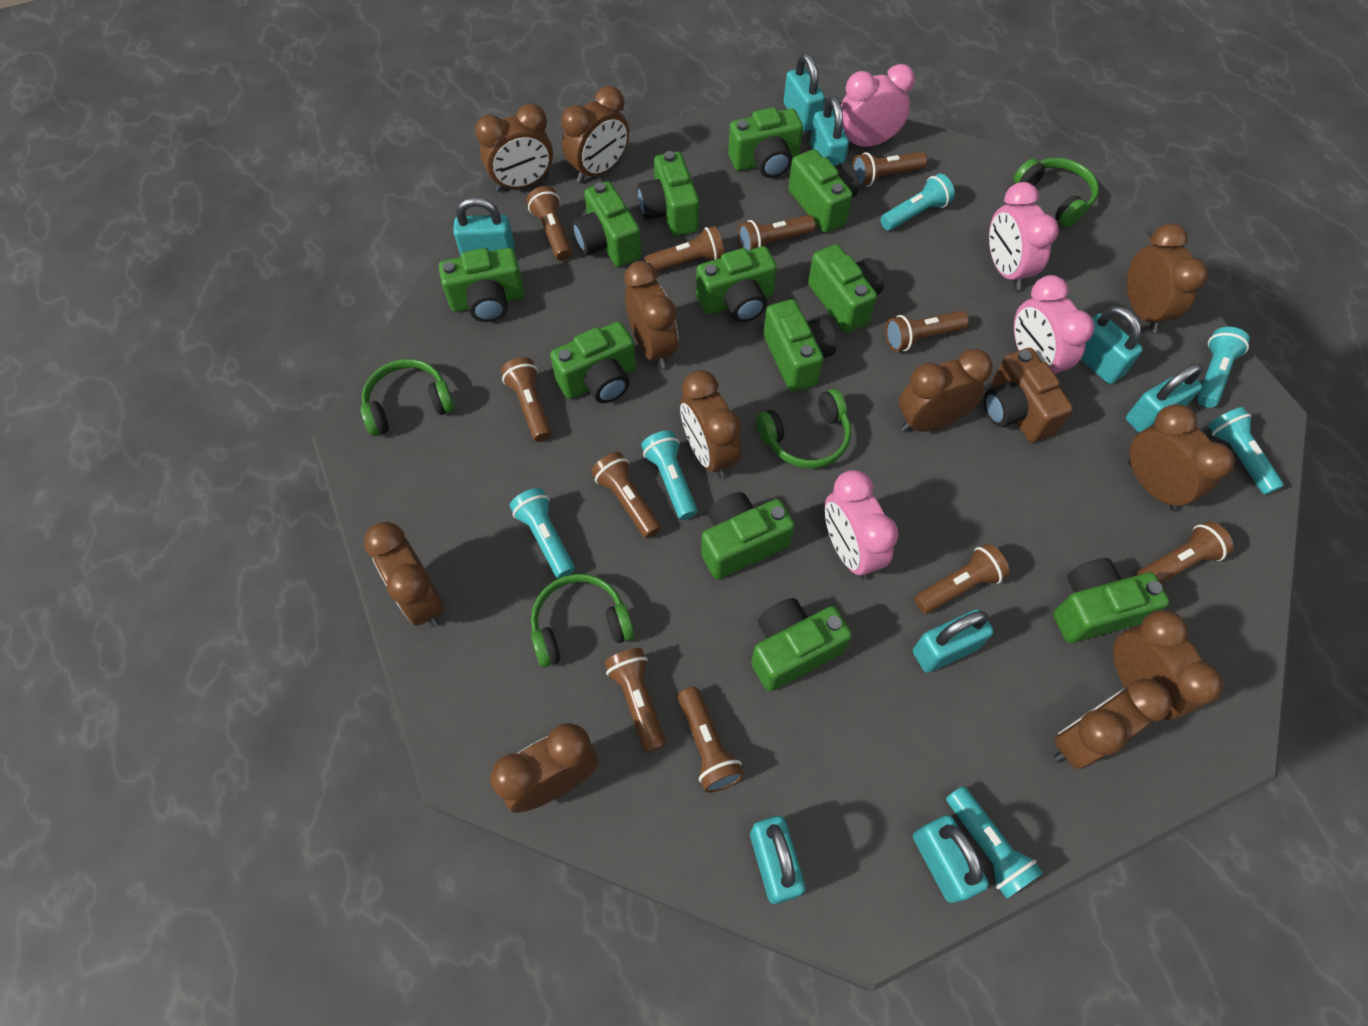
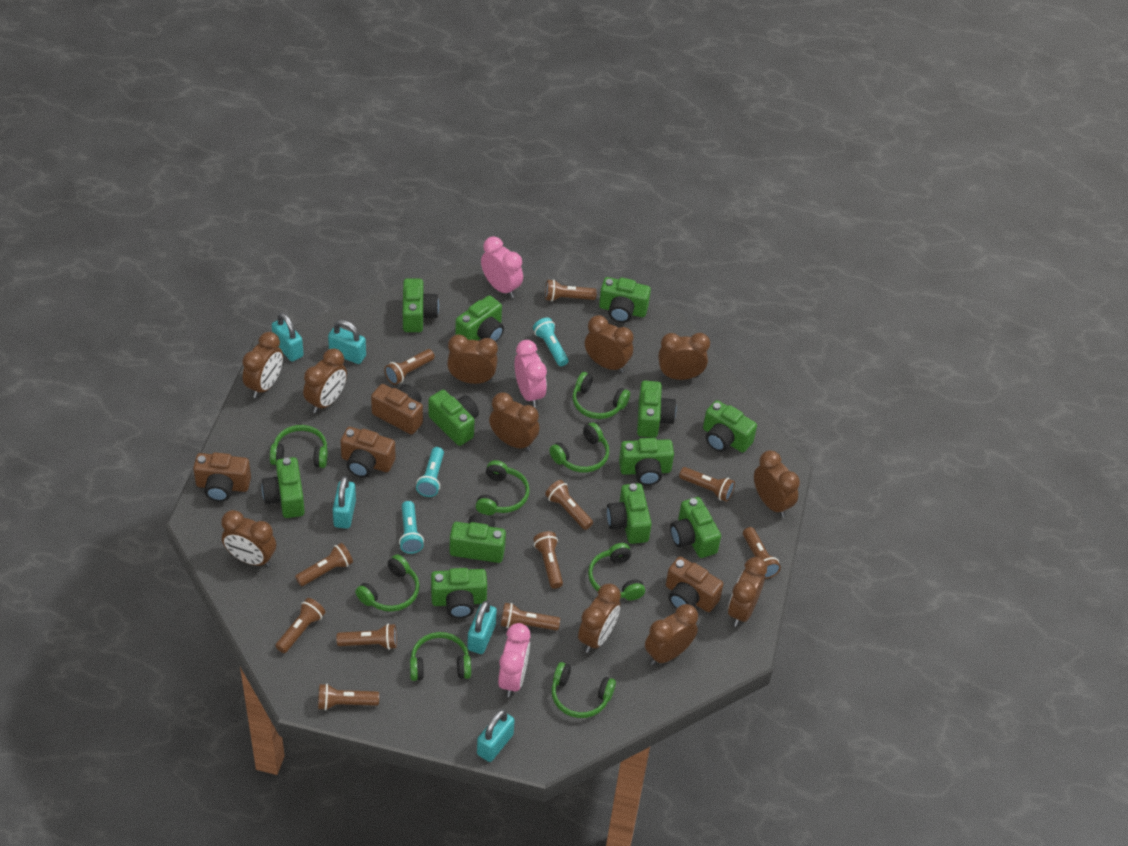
brown camera: [984,348,1073,443] = 1 -> [193,453,251,502] [341,427,396,478] [371,384,423,435] [666,556,723,612] = 4
green headphones: [360,359,455,436] [531,574,635,667] [756,389,851,468] [1014,158,1099,227] = 4 -> [270,425,328,468] [355,554,420,612] [410,632,471,681] [475,460,530,515] [549,422,609,473] [551,662,616,718] [572,372,630,419] [588,543,645,600] = 8
pink clock: [825,470,898,580] [841,64,915,147] [989,182,1058,290] [1014,275,1094,374] = 4 -> [481,236,523,298] [498,623,530,697] [514,340,547,407] = 3
turquoise flashlight: [510,488,575,579] [641,430,697,520] [881,173,955,230] [946,786,1043,898] [1197,327,1250,408] [1208,407,1284,495] = 6 -> [399,501,424,554] [416,447,444,497] [533,318,568,366] = 3
turquoise padlock: [453,197,514,256] [750,816,805,904] [784,53,825,132] [810,96,849,166] [913,609,993,673] [913,815,989,903] [1081,306,1143,384] [1126,363,1202,433] = 8 -> [272,312,304,362] [328,320,366,364] [333,476,356,529] [467,601,497,654] [477,709,515,762] = 5

